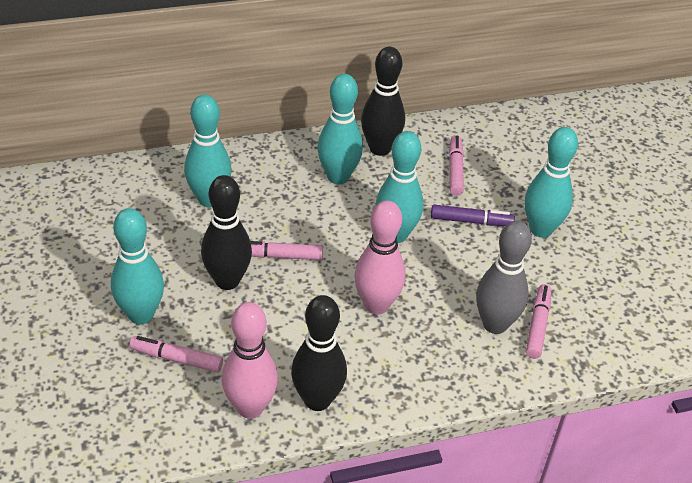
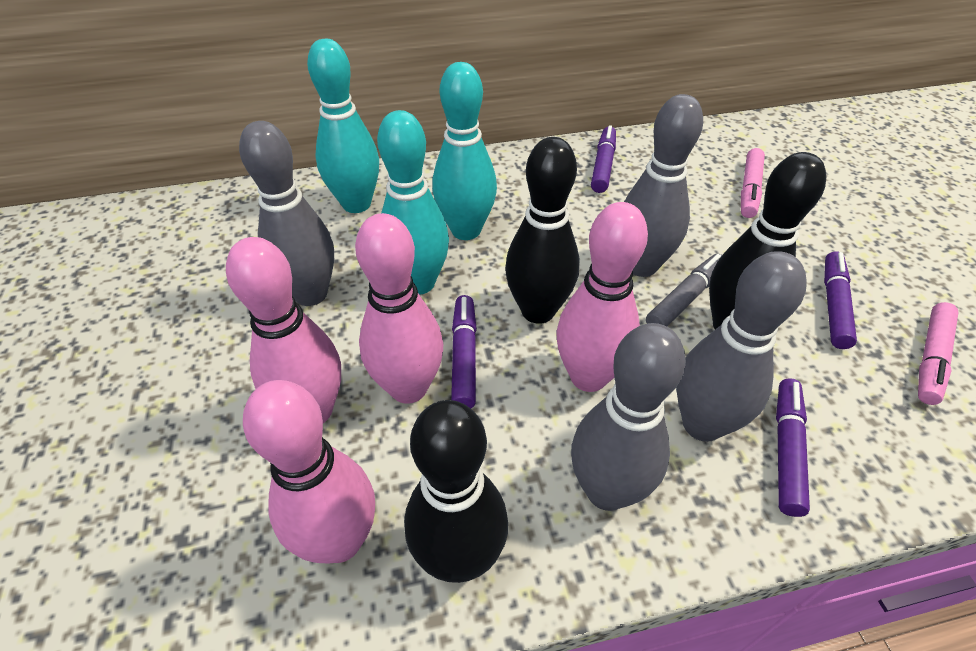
grey bowling pin: [476,221,532,334] = 1 -> [239,121,334,306] [571,323,686,511] [624,94,703,277] [676,251,807,442] = 4
grey marker: none = 0 -> [646,254,722,326] = 1
pink bowling pin: [222,302,278,419] [354,200,406,315] = 2 -> [226,237,341,423] [243,380,375,563] [355,213,443,404] [556,202,648,392] = 4
pink marker: [130,336,223,373] [251,241,323,260] [449,135,464,196] [526,284,551,359] = 4 -> [741,148,765,218] [918,302,959,405] = 2
purple marker: [431,205,515,226] = 1 -> [451,295,477,408] [591,125,616,193] [776,378,810,517] [824,251,857,349] = 4
turquoise bowling pin: [111,208,164,324] [184,94,232,207] [317,74,363,184] [375,131,423,243] [525,127,578,238] = 5 -> [307,39,379,213] [377,110,449,295] [432,62,497,240] = 3

